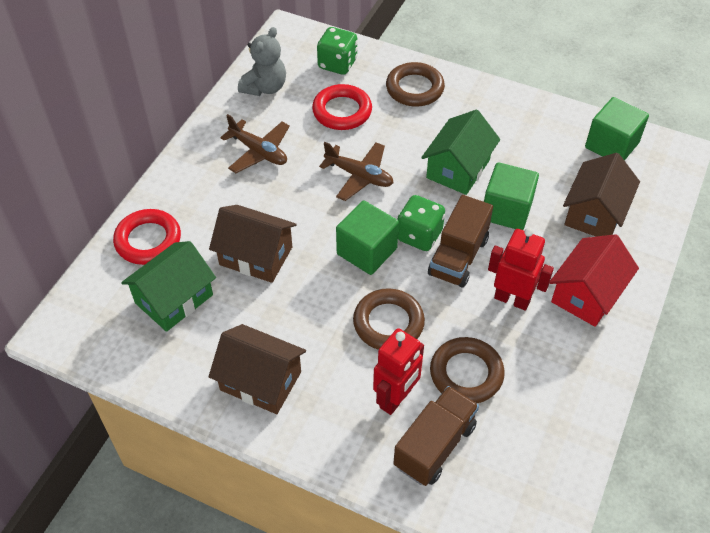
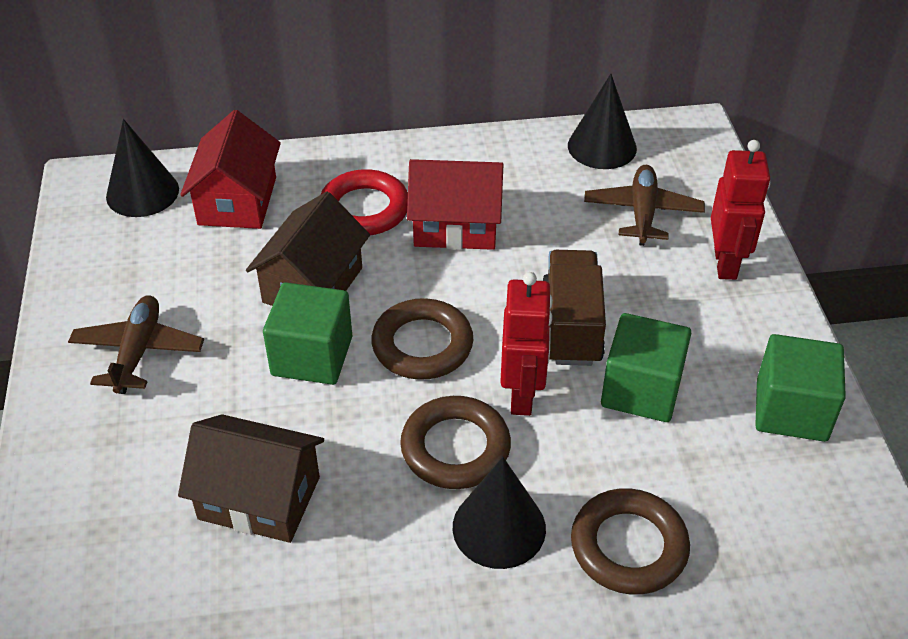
black cone: none = 0 -> [106,119,179,217] [453,457,546,569] [568,74,637,169] = 3
brown house: [209,205,297,283] [209,324,306,414] [563,153,640,237] = 3 -> [178,414,324,543] [246,192,370,306] = 2
brown truck: [394,386,479,486] [428,195,493,287] = 2 -> [543,250,606,366] = 1
green dice: [317,27,358,75] [397,195,445,251] = 2 -> none = 0
green house: [121,241,216,332] [421,110,500,195] = 2 -> none = 0
grey teddy bear: [238,27,286,96] = 1 -> none = 0
red house: [550,234,639,327] = 1 -> [180,110,281,229] [407,159,503,250] = 2
red ring: [113,209,181,265] [312,84,372,130] = 2 -> [320,169,408,235] = 1

